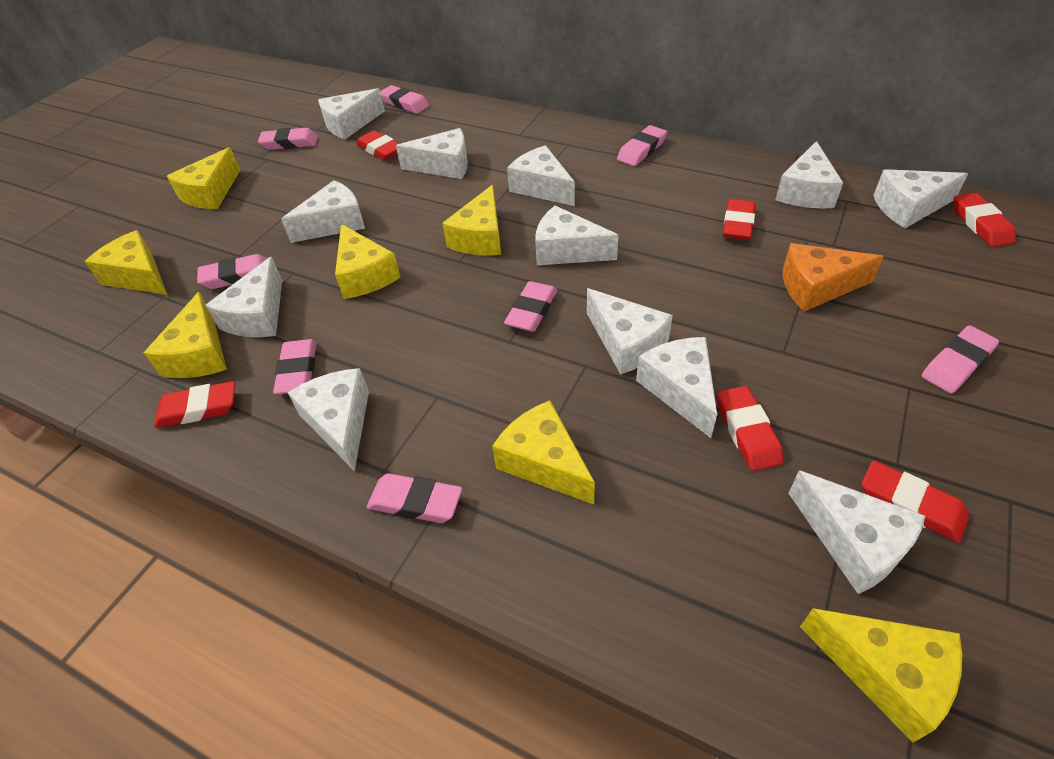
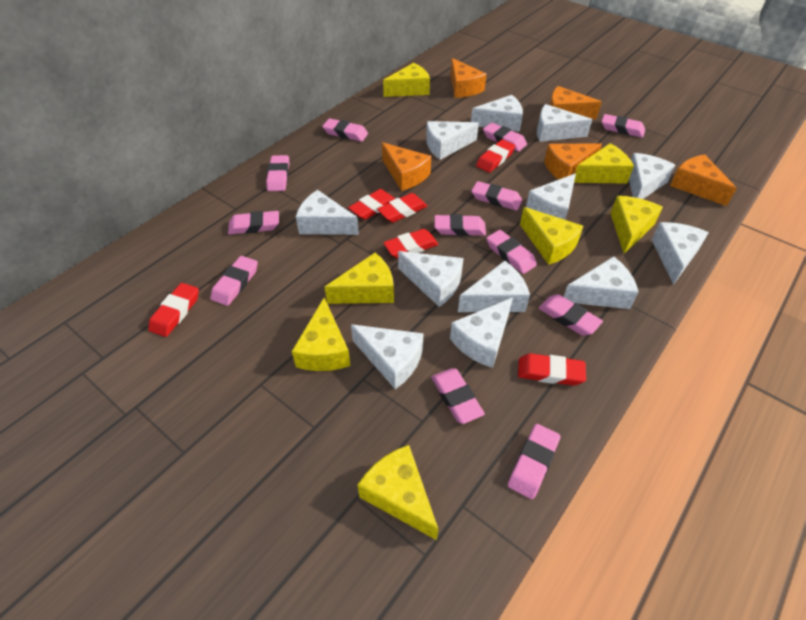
orange cheese: [783,243,884,311] = 1 -> [382,142,431,191] [450,58,487,98] [544,143,602,180] [550,86,602,119] [670,154,737,206] = 5
pink eraser: [197,254,267,289] [258,128,318,150] [273,339,317,394] [367,473,462,523] [380,85,429,114] [504,281,557,332] [617,125,667,166] [922,325,999,393] = 8 -> [211,256,258,306] [228,211,279,235] [266,155,289,191] [322,118,368,142] [431,368,485,424] [435,214,486,236] [471,181,522,210] [483,122,527,151] [487,230,537,274] [508,424,560,499] [539,294,603,336] [601,114,645,138] = 12

